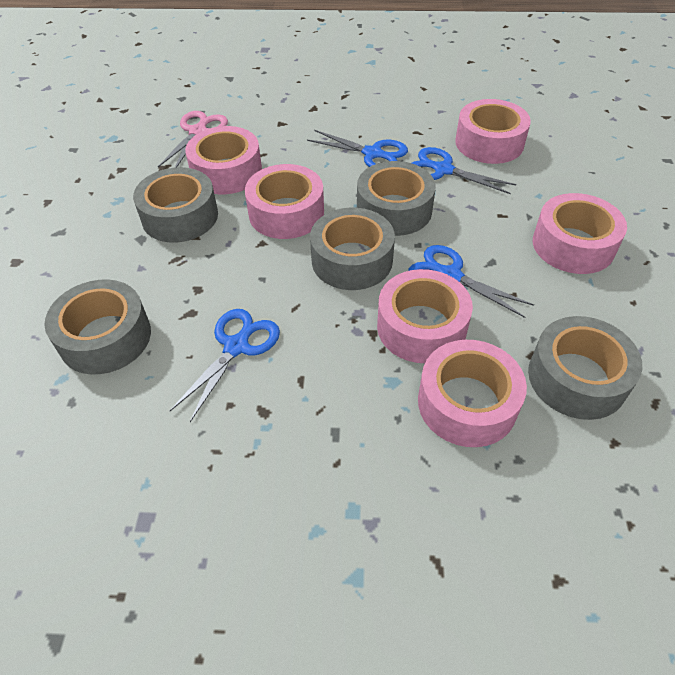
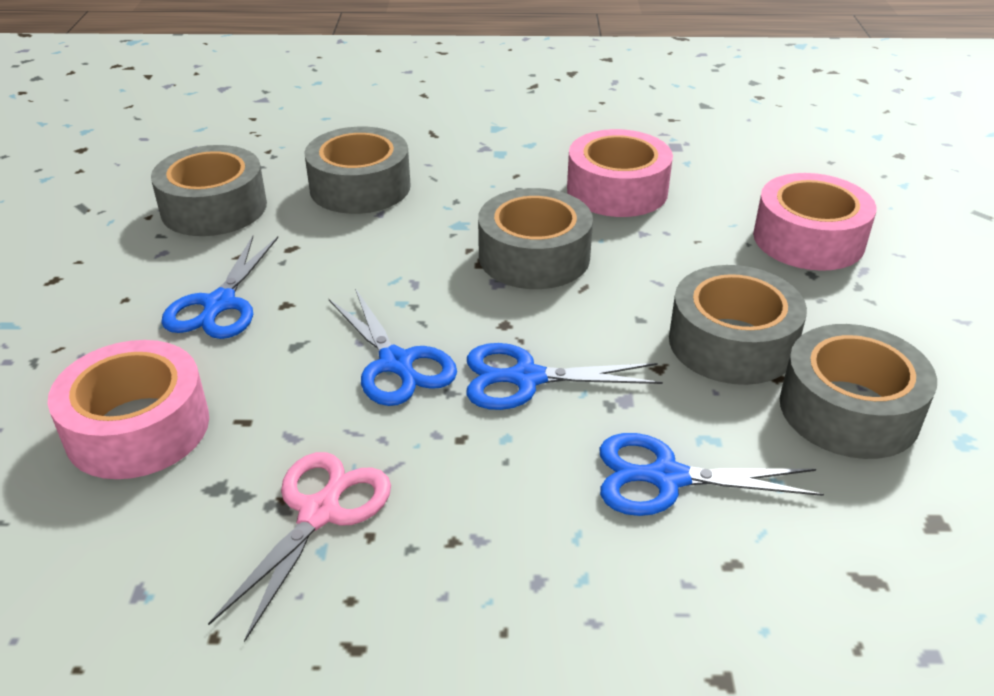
pink tape: [185,126,262,194] [245,164,324,239] [377,269,473,363] [418,340,527,447] [455,99,531,164] [533,193,627,274] = 6 -> [48,340,209,479] [567,129,673,217] [753,173,876,271] = 3

